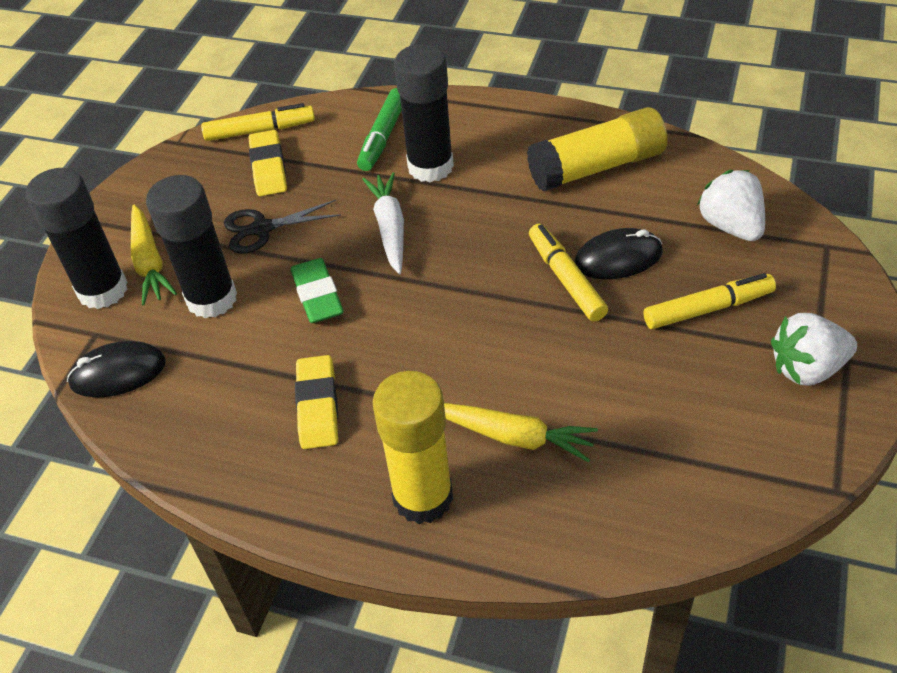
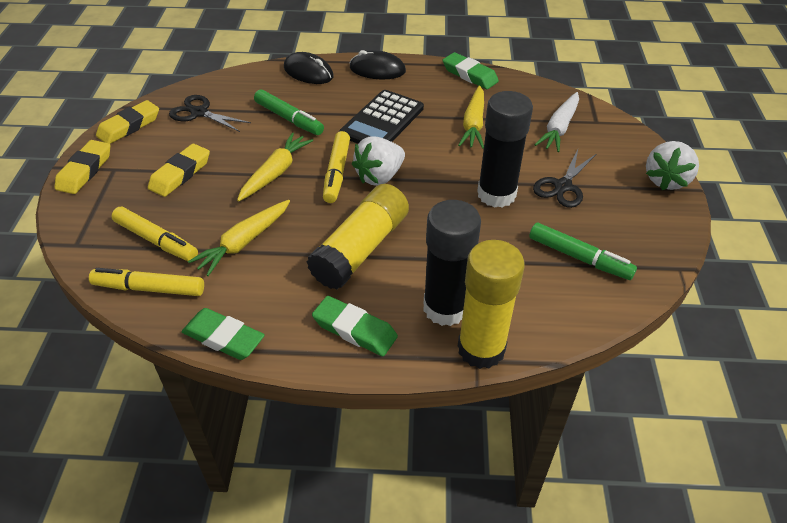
black calculator: none = 0 -> [340,90,424,144] = 1
black glue stick: [26,168,128,309] [146,175,237,318] [394,44,454,182] = 3 -> [423,200,481,326] [477,91,533,208] = 2
black scissors: [224,200,341,254] = 1 -> [169,95,251,132] [533,150,596,208] = 2
green eraser: [291,258,344,323] = 1 -> [182,308,265,360] [312,296,398,356] [442,52,499,89] = 3
green marker: [357,88,402,171] = 1 -> [254,89,324,135] [529,223,637,280] = 2
yellow carrot: [131,205,177,305] [444,403,598,463] = 2 -> [188,200,290,276] [237,133,313,201] [458,86,484,149] = 3
yellow eraser: [249,130,287,196] [295,355,338,449] = 2 -> [55,140,111,194] [96,100,159,144] [148,144,210,197] = 3

